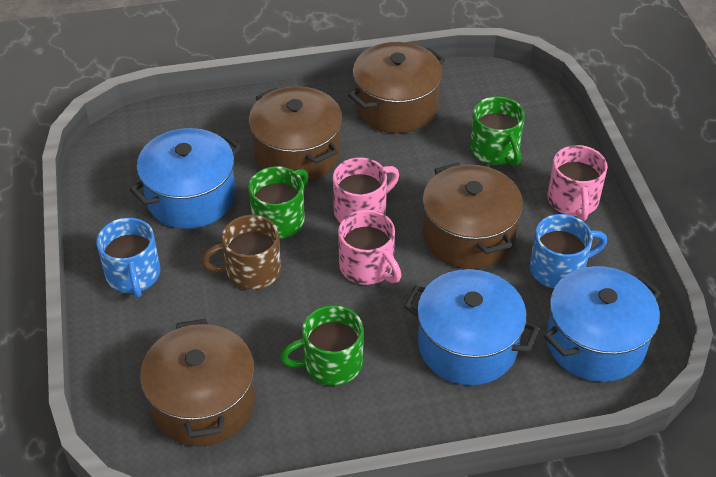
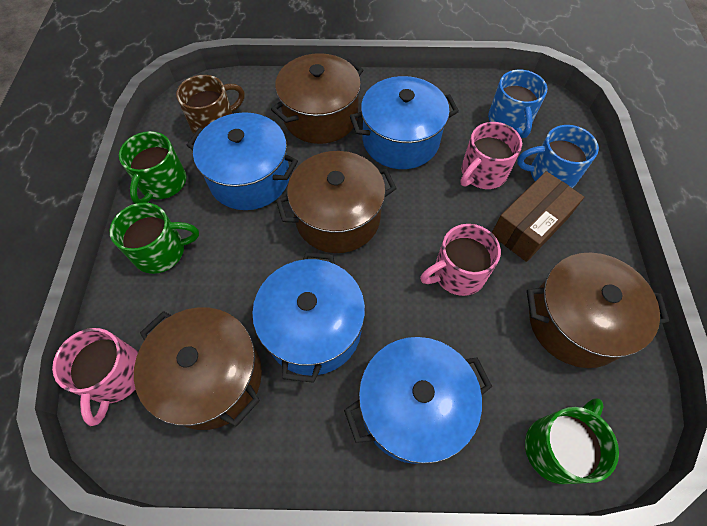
blue pot: [130,128,241,229] [404,269,539,385] [544,266,661,382] = 3 -> [187,112,298,210] [252,252,365,383] [344,337,492,464] [350,76,459,169] = 4
brown box: none = 0 -> [492,171,584,262] = 1

